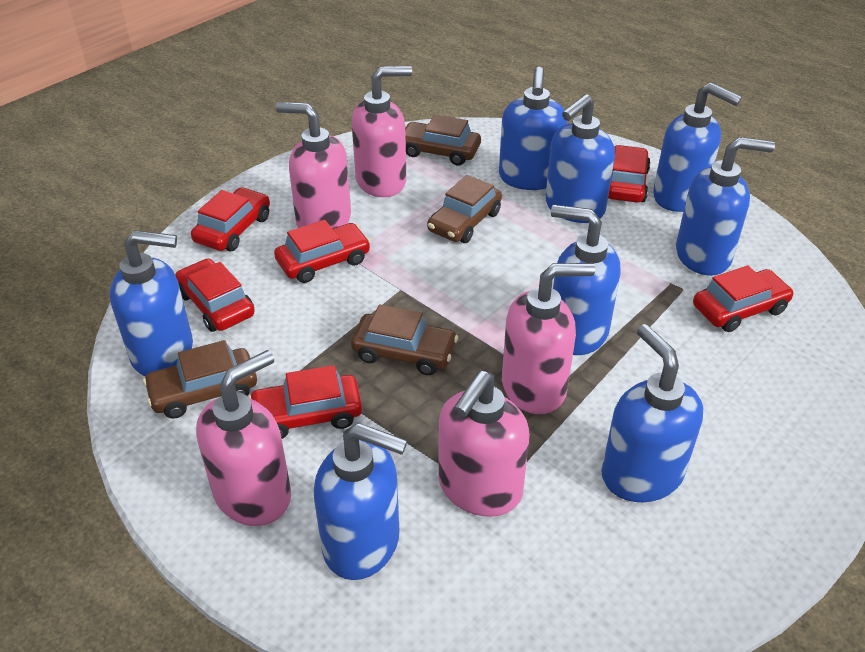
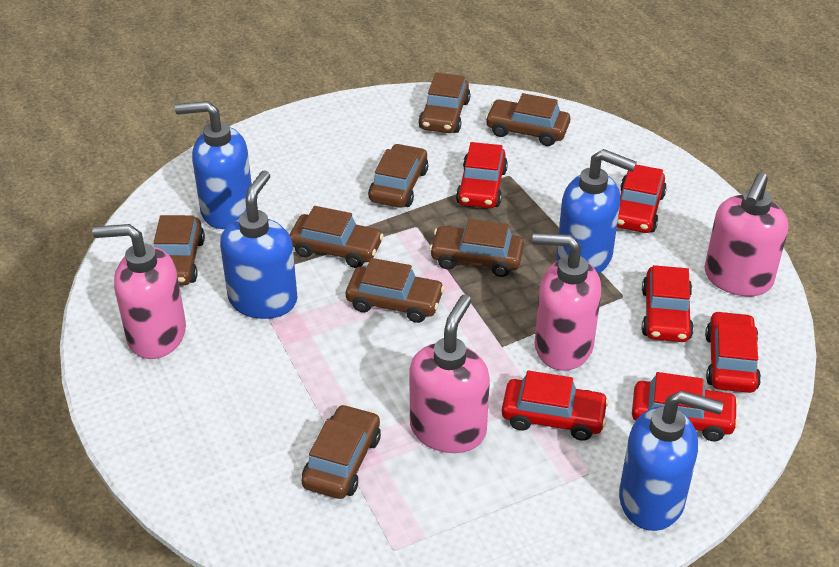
blue soap dispenser: [110,230,193,376] [314,423,408,580] [499,67,567,190] [545,94,615,223] [551,205,620,355] [601,324,703,502] [653,82,742,212] [676,137,775,276] = 8 -> [175,101,252,229] [220,170,298,319] [557,149,637,274] [619,391,723,531] = 4
brown car: [143,340,257,419] [351,304,458,375] [405,115,481,166] [427,175,502,243] = 4 -> [154,215,205,285] [289,206,384,268] [302,404,381,499] [346,258,445,323] [368,144,428,208] [419,73,471,133] [429,219,524,277] [485,93,570,146] = 8
pink soap dispenser: [196,350,291,526] [276,102,351,229] [352,66,412,197] [438,371,530,517] [502,263,595,414] = 5 -> [92,224,186,359] [409,295,490,453] [532,233,601,371] [704,172,788,296] = 4

